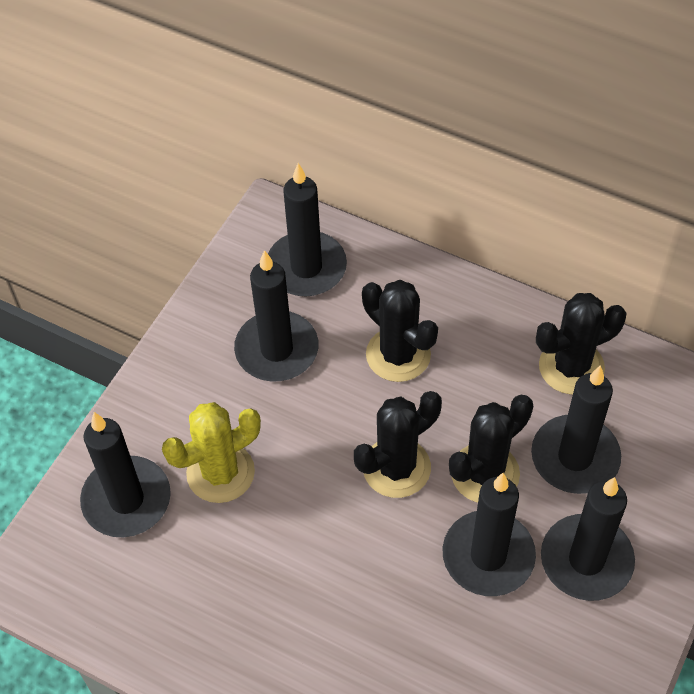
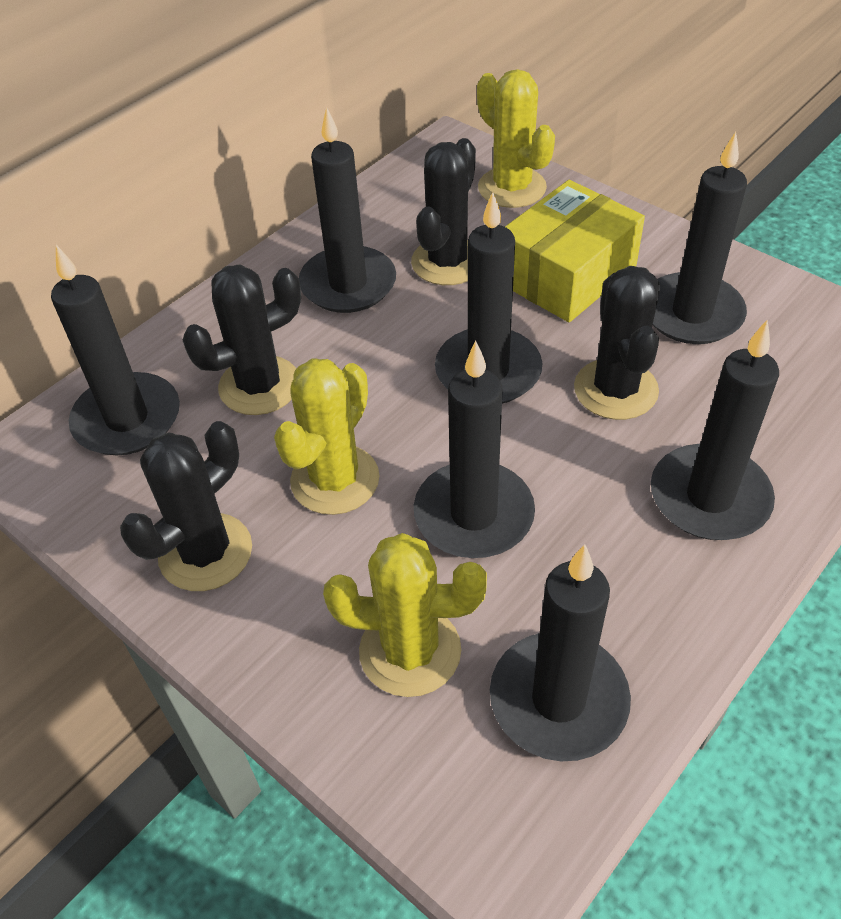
black candle: [80,412,171,537] [234,250,318,381] [268,163,347,296] [443,473,536,596] [531,365,621,494] [541,477,635,601] = 6 -> [51,245,180,455] [299,107,396,313] [414,341,535,558] [435,192,542,404] [490,544,631,761] [651,320,779,540] [653,132,747,344] = 7
yellow box: none = 0 -> [505,180,645,322] = 1
yellow cactus: [162,402,261,503] = 1 -> [274,358,380,515] [323,533,487,697] [477,69,555,208] = 3

